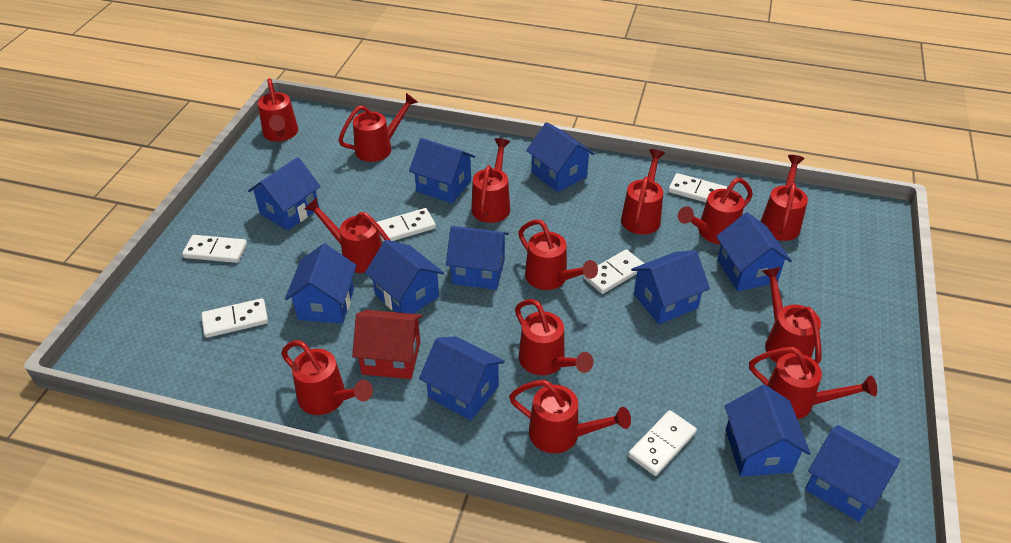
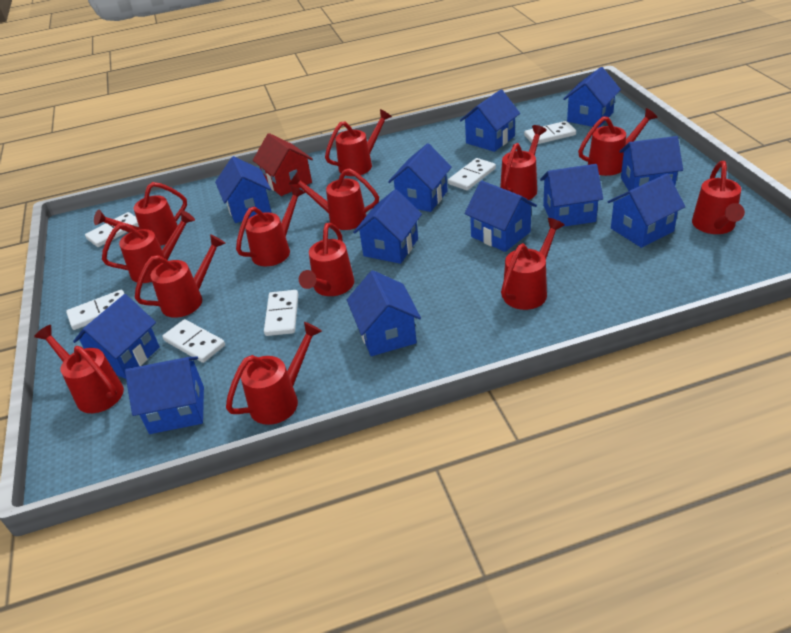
blue house: [248,157,321,231] [285,244,357,324] [365,240,444,314] [409,138,475,203] [419,336,505,421] [446,226,509,290] [526,122,595,192] [631,250,710,324] [716,212,792,291] [725,385,811,477] [805,425,900,522] = 11 -> [73,294,160,379] [125,357,204,434] [215,156,271,223] [347,270,421,356] [353,189,422,264] [388,143,452,212] [460,89,520,152] [464,181,537,252] [540,164,603,227] [563,67,621,128] [607,173,685,248] [619,136,683,191] = 12

